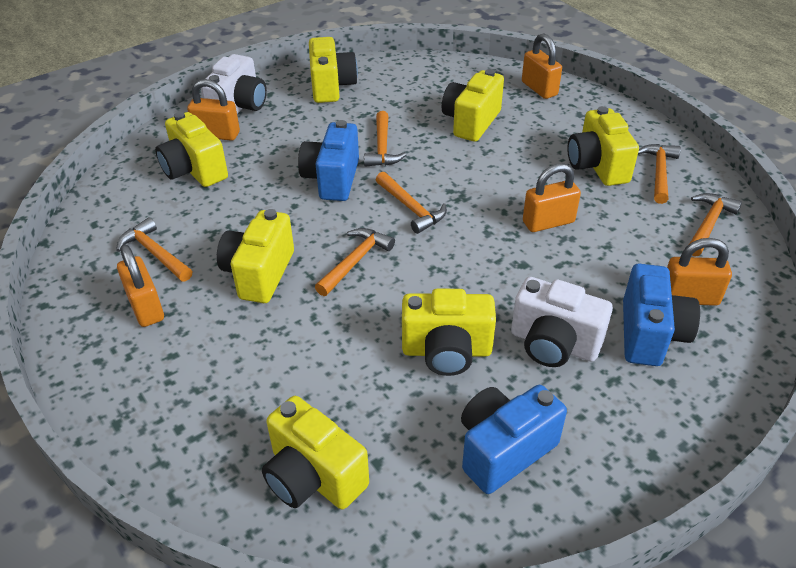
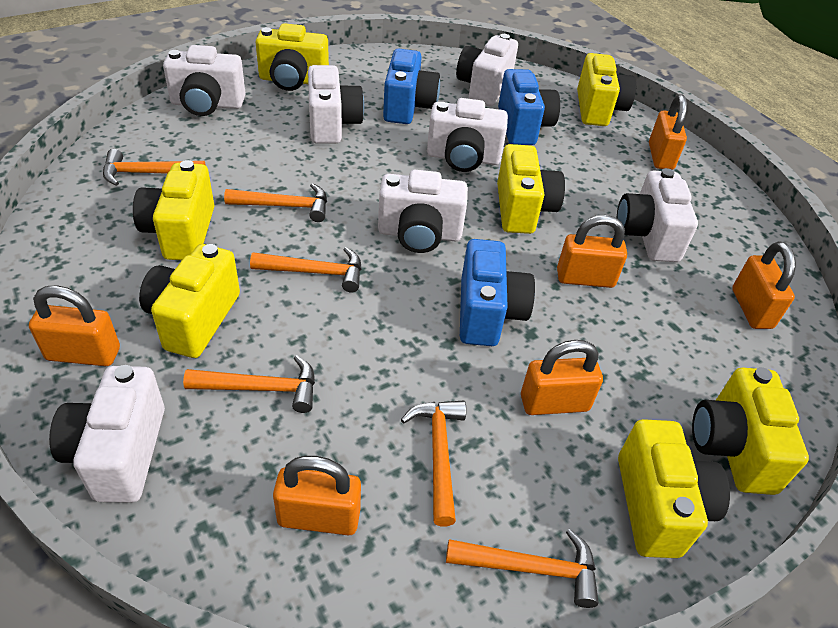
orange padlock: [117,245,164,327] [187,79,240,141] [522,33,562,99] [523,164,581,232] [667,238,732,306] = 5 -> [29,285,120,366] [273,456,361,536] [521,340,603,415] [557,215,627,288] [649,95,687,170] [732,242,796,329] = 6
white camera: [201,54,267,114] [511,277,613,367] = 2 -> [49,365,165,503] [163,45,246,116] [308,65,364,144] [378,170,468,253] [427,98,508,172] [456,34,518,106] [617,168,698,262] = 7

